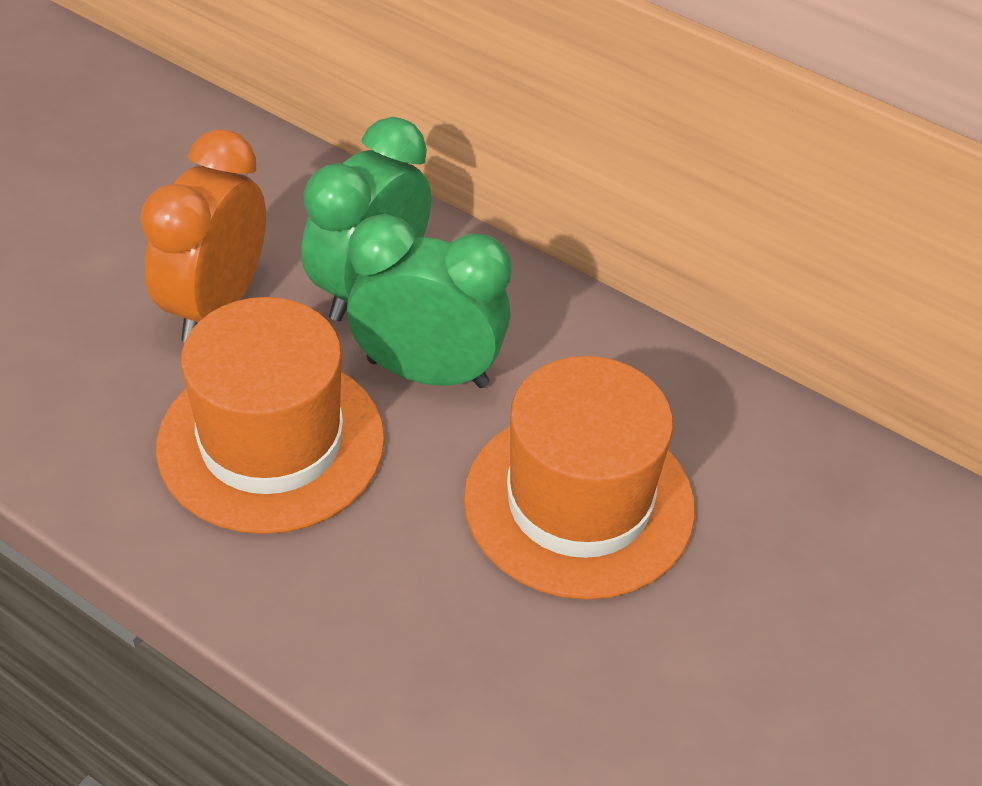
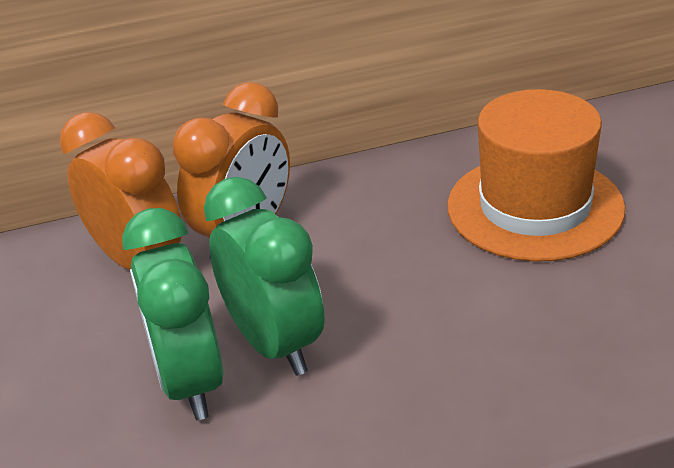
orange clock: [140,129,266,342] = 1 -> [60,112,182,270] [173,82,290,260] = 2
orange hat: [156,297,385,534] [464,356,695,600] = 2 -> [447,89,625,261] = 1

